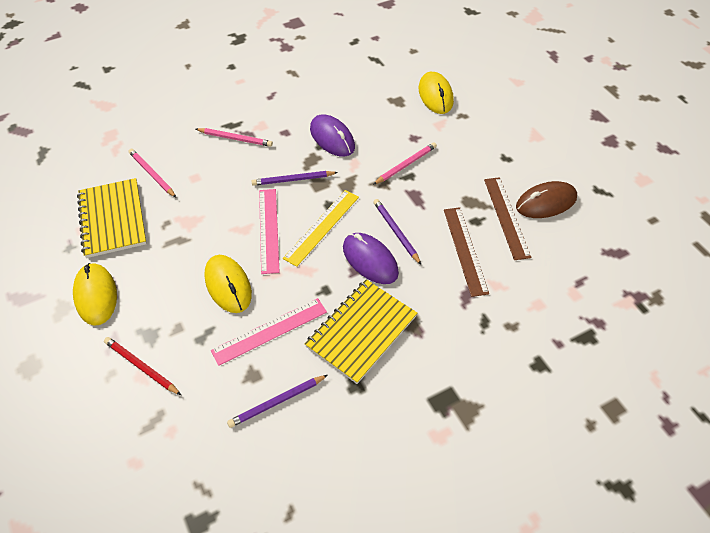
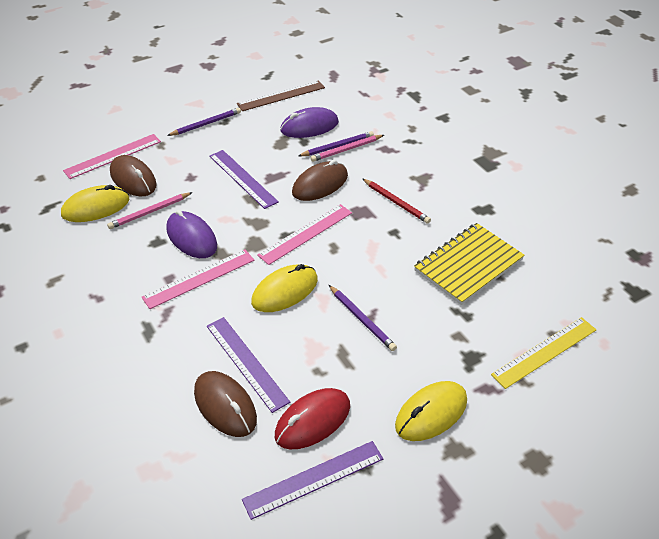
brown mouse: [516,181,577,218] = 1 -> [110,155,157,196] [194,371,257,437] [292,160,348,201] = 3
brown ruler: [444,207,489,297] [484,177,531,260] = 2 -> [237,80,325,111] = 1
pink pencil: [128,149,176,198] [196,128,273,147] [373,142,437,185] = 3 -> [107,192,193,229] [310,135,384,162] = 2
pink ruler: [211,298,327,366] [259,189,279,274] = 2 -> [63,134,161,179] [141,249,254,309] [257,204,352,265] = 3
purple ruler: none = 0 -> [207,317,290,413] [209,150,279,209] [242,441,383,520] = 3
red mouse: none = 0 -> [275,388,350,449] = 1
yellow notebook: [77,178,147,258] [305,279,417,384] = 2 -> [414,223,525,305] = 1

